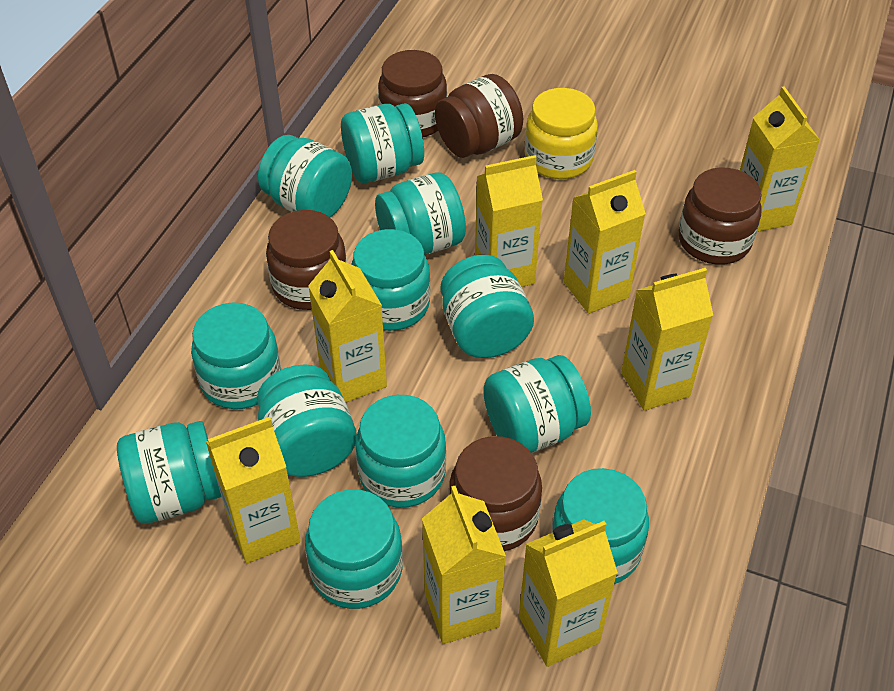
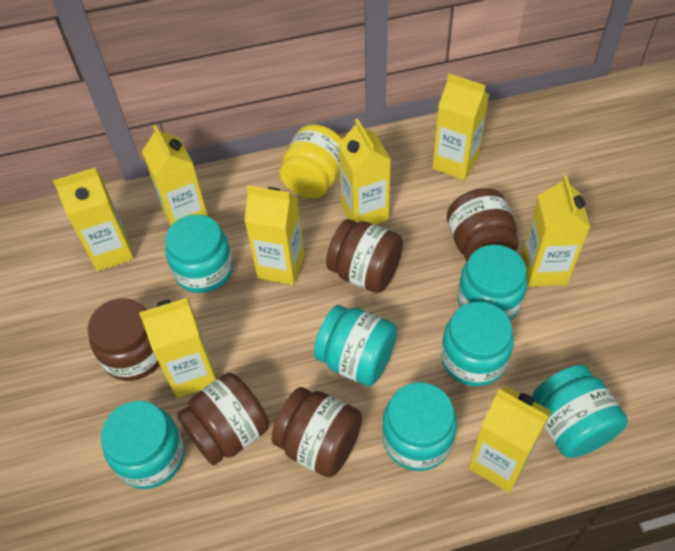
turquoise jar: [117,421,222,524] [191,303,281,409] [257,364,357,477] [258,135,352,217] [305,489,403,609] [341,103,424,183] [351,229,430,331] [356,395,446,508] [375,172,466,255] [441,255,534,358] [483,355,591,453] [551,468,649,584] = 12 -> [101,401,184,489] [165,214,233,293] [314,305,397,386] [382,382,457,471] [441,302,514,387] [458,245,527,321] [532,365,628,458] = 7

